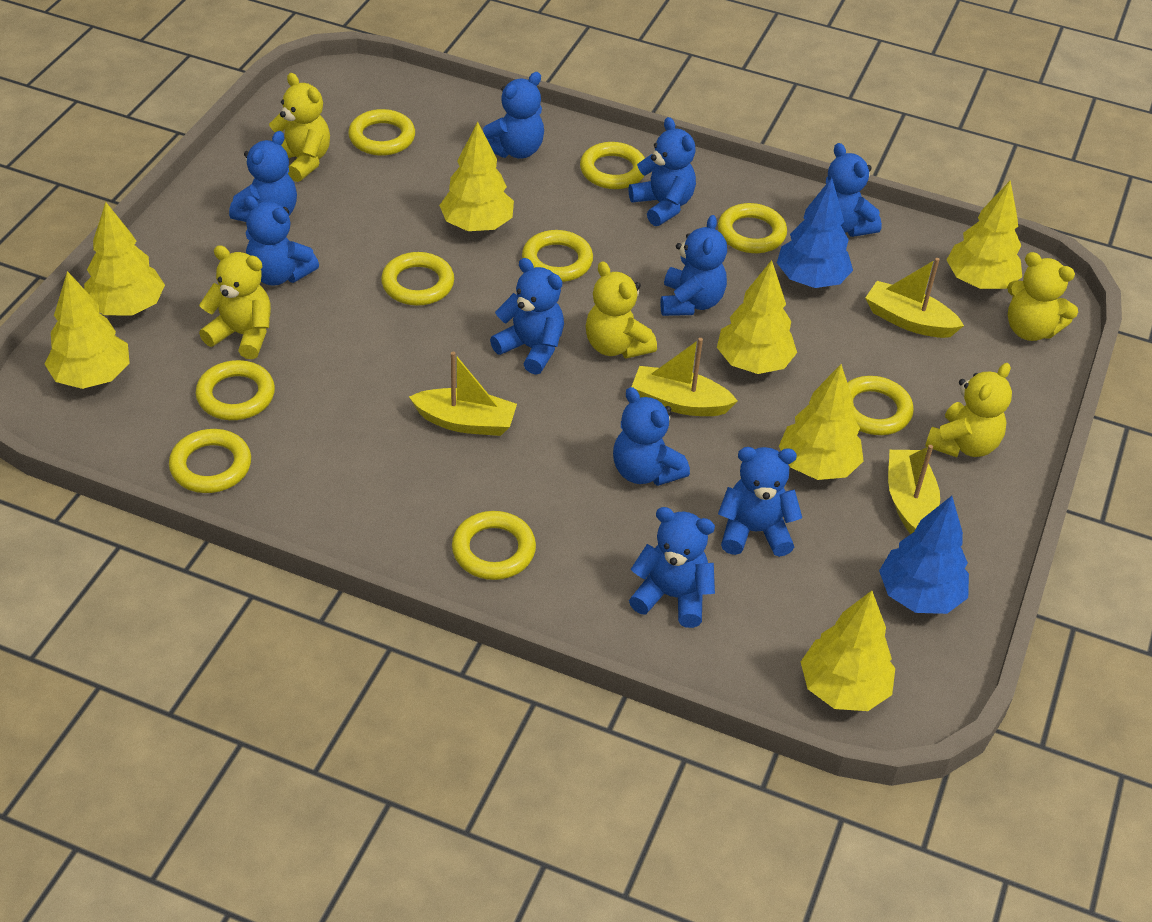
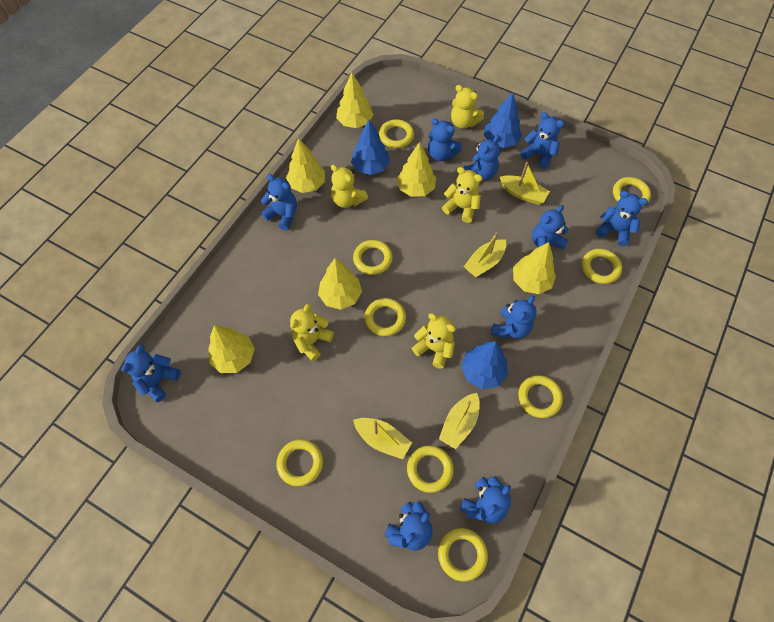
blue tree: [777,178,853,288] [879,496,969,614] = 2 -> [351,120,390,175] [461,341,508,389] [484,92,522,148] = 3
yellow tree: [45,271,130,389] [84,202,165,316] [439,122,514,231] [717,260,797,374] [779,364,864,480] [801,591,895,711] [947,180,1022,289] = 7 -> [209,325,255,373] [286,138,325,193] [318,258,362,310] [336,73,374,128] [397,142,436,197] [513,242,556,294] = 6

